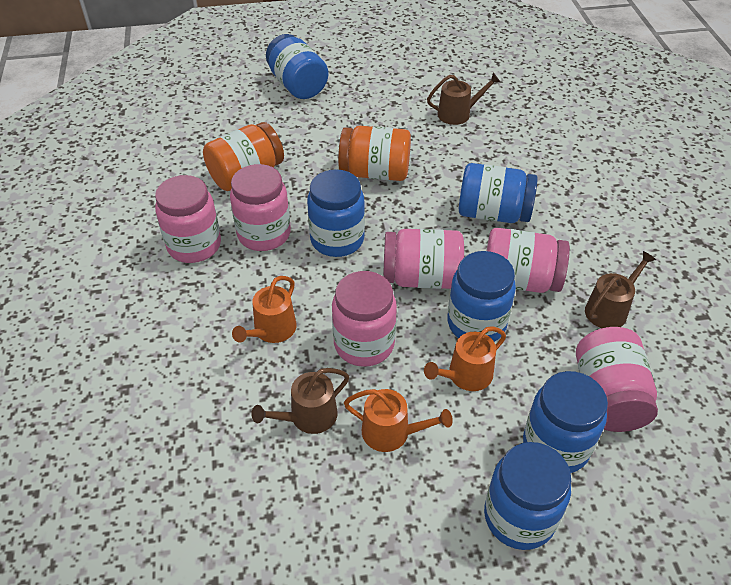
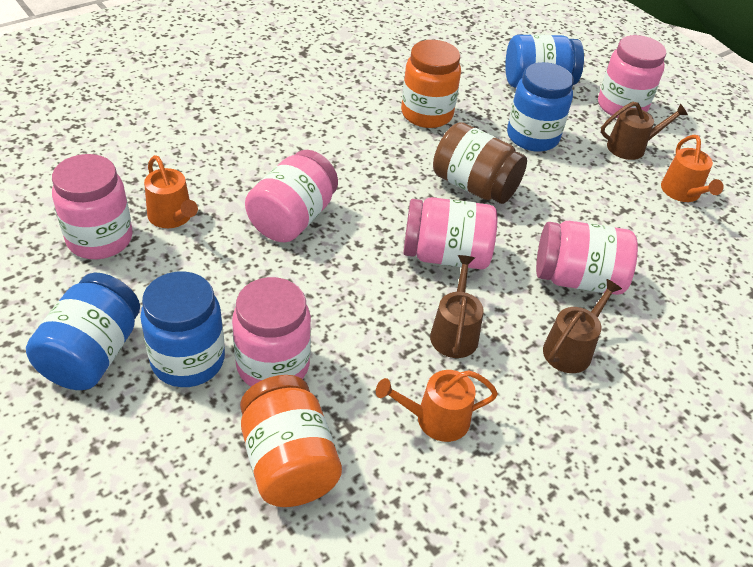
blue jar: [266,34,329,99] [307,169,365,257] [447,251,516,342] [459,163,538,223] [484,442,571,550] [523,371,608,473] = 6 -> [26,273,140,390] [140,271,225,387] [505,34,584,88] [507,62,574,152] = 4
brown jar: none = 0 -> [433,122,527,204] = 1

